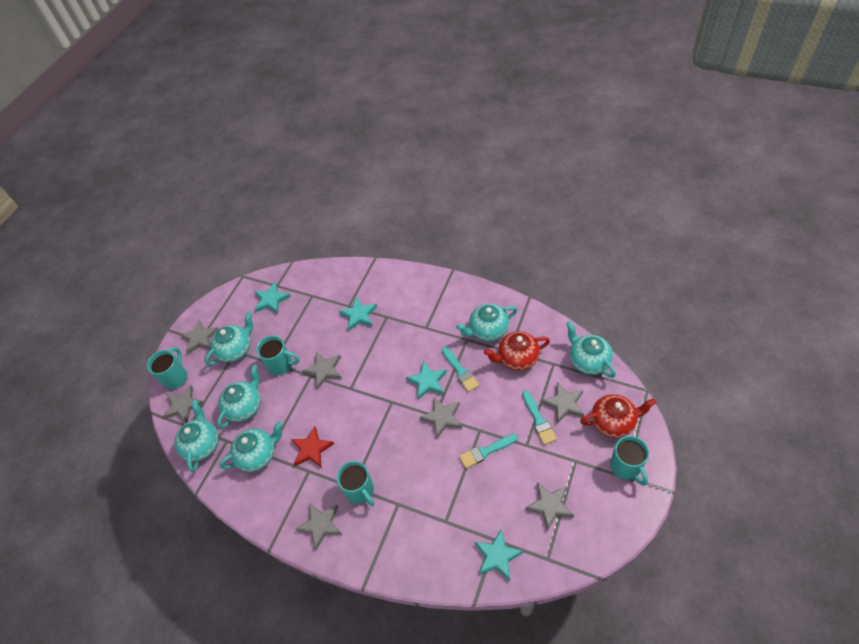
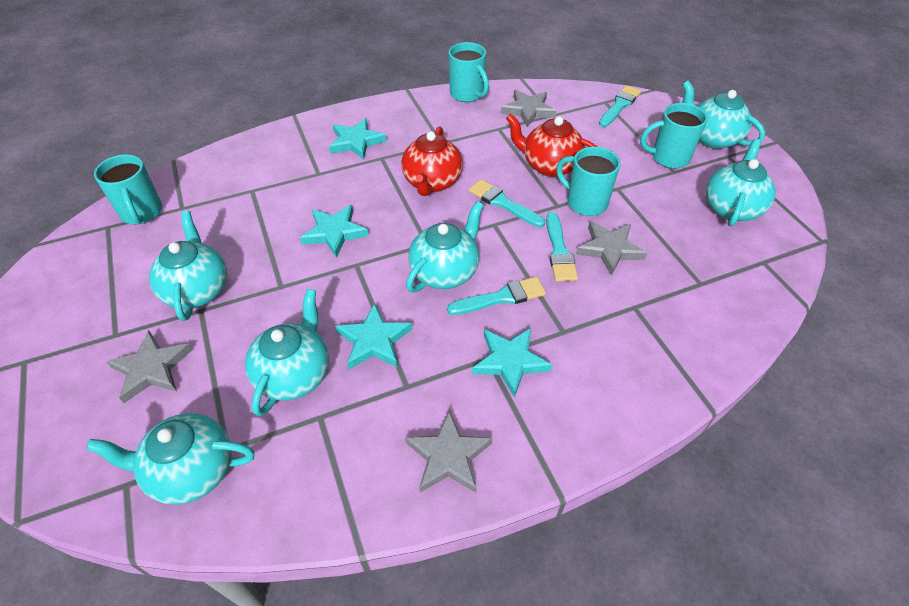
grey star: [162,385,205,423] [180,320,219,354] [295,503,342,550] [302,351,342,389] [419,397,462,438] [525,482,574,530] [541,382,584,423] = 7 -> [106,331,192,403] [405,410,493,493] [501,90,557,127] [576,221,647,276] = 4
red star: [291,426,334,467] = 1 -> none = 0
turquoise brush: [442,347,479,392] [459,434,518,468] [522,390,557,445] = 3 -> [447,277,546,315] [468,179,545,227] [546,212,578,281] [599,85,641,127] = 4

